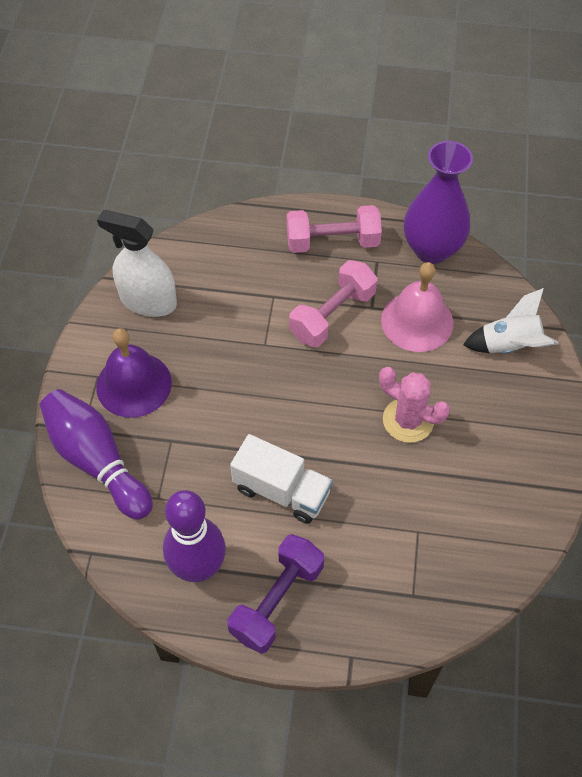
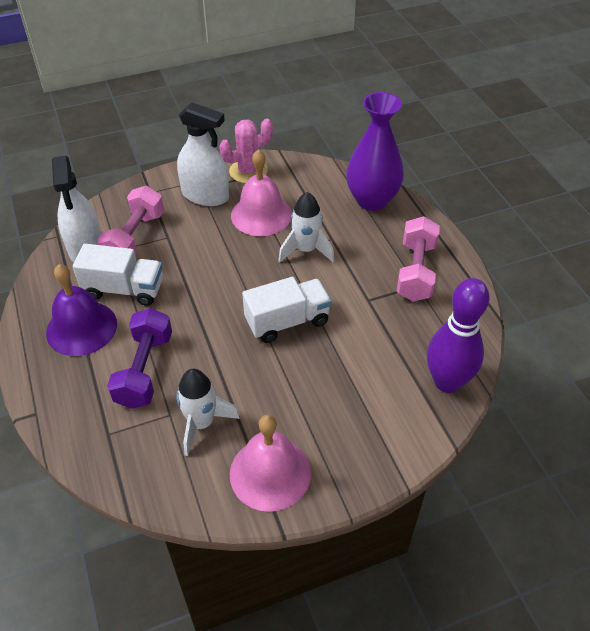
pink bell: [381,262,453,352] = 1 -> [230,415,311,512] [231,149,292,236] = 2
purple bowling pin: [40,389,153,520] [163,490,226,582] = 2 -> [427,278,490,393] = 1
white rocket: [463,288,558,354] = 1 -> [176,369,240,456] [278,192,335,262] = 2
white spray bottle: [97,210,177,317] = 1 -> [52,156,101,262] [177,102,229,206] = 2
white truck: [230,434,333,524] = 1 -> [73,244,163,306] [242,277,332,343] = 2

